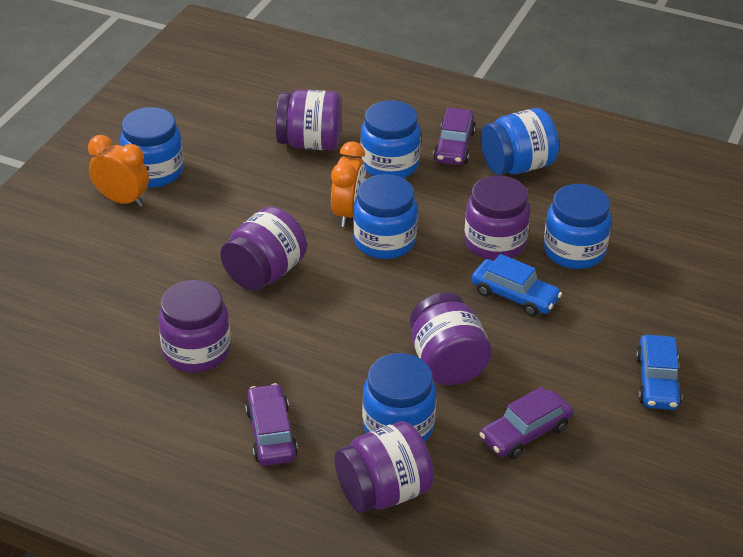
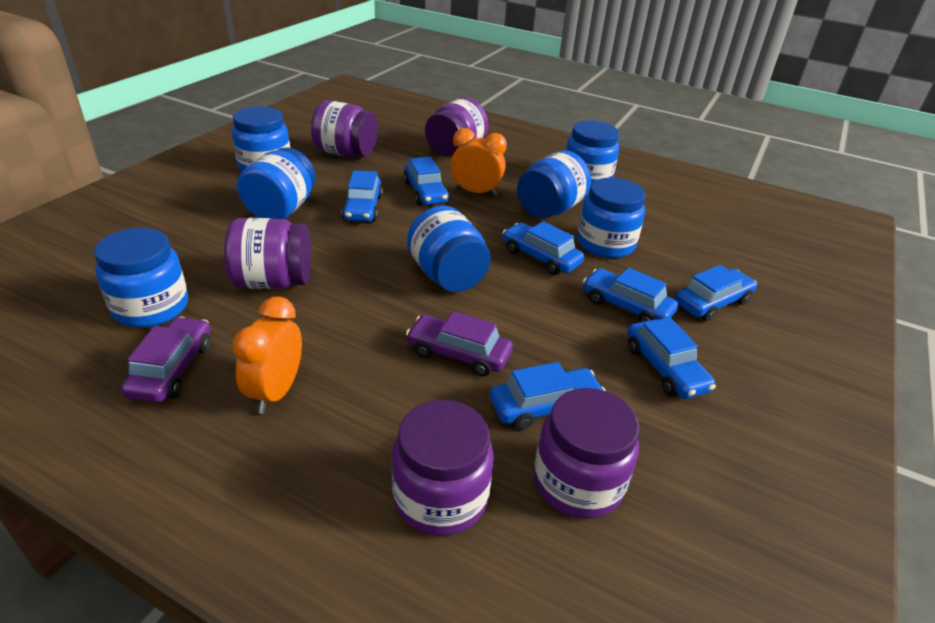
blue car: [471,254,562,317] [636,335,682,410] = 2 -> [342,170,383,222] [404,157,449,205] [490,362,606,430] [502,221,584,275] [583,268,678,322] [627,317,716,399] [675,265,757,321] = 7
blue jar: [120,107,184,188] [353,174,418,259] [360,100,421,178] [362,353,436,442] [481,108,559,175] [544,184,612,269] = 6 -> [94,228,188,328] [232,106,290,171] [237,147,316,219] [407,206,491,292] [517,150,591,218] [565,121,619,187] [577,178,646,258] = 7
purple car: [245,383,298,466] [433,108,476,165] [480,387,573,459] = 3 -> [121,317,211,402] [406,311,513,376] = 2
purple jar: [158,280,231,372] [220,207,307,290] [276,90,342,150] [335,421,434,513] [410,293,492,385] [464,175,530,260] = 6 -> [224,218,311,289] [311,100,378,157] [392,400,494,536] [425,97,488,157] [534,388,640,519] = 5

